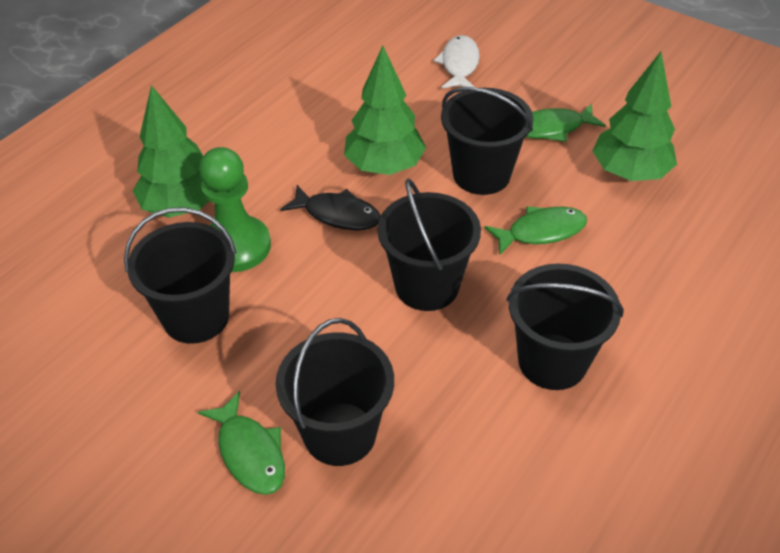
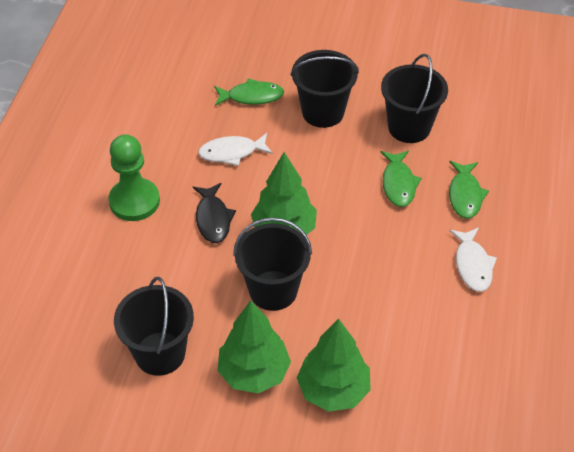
black bucket: [124,207,237,344] [275,318,394,466] [378,178,481,311] [441,87,533,195] [507,263,624,390] = 5 -> [114,277,194,376] [233,218,312,311] [290,50,359,128] [381,54,448,143] = 4
white fish: [434,35,480,88] = 1 -> [198,133,273,166] [449,227,497,292] = 2

